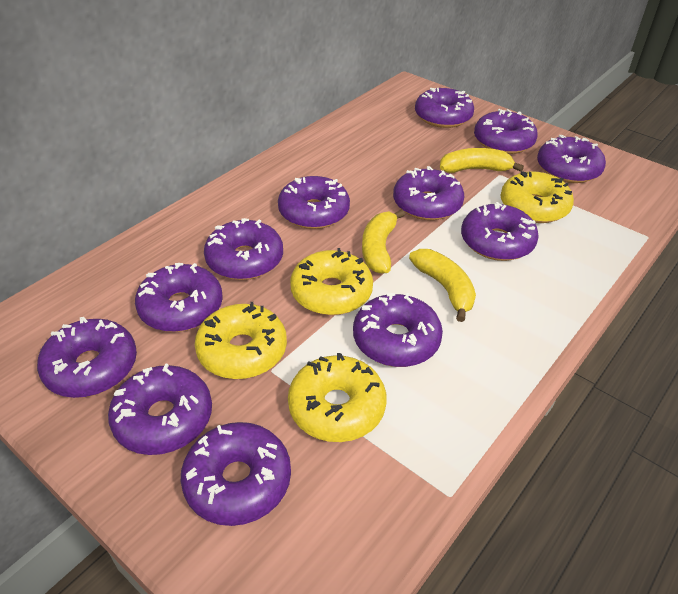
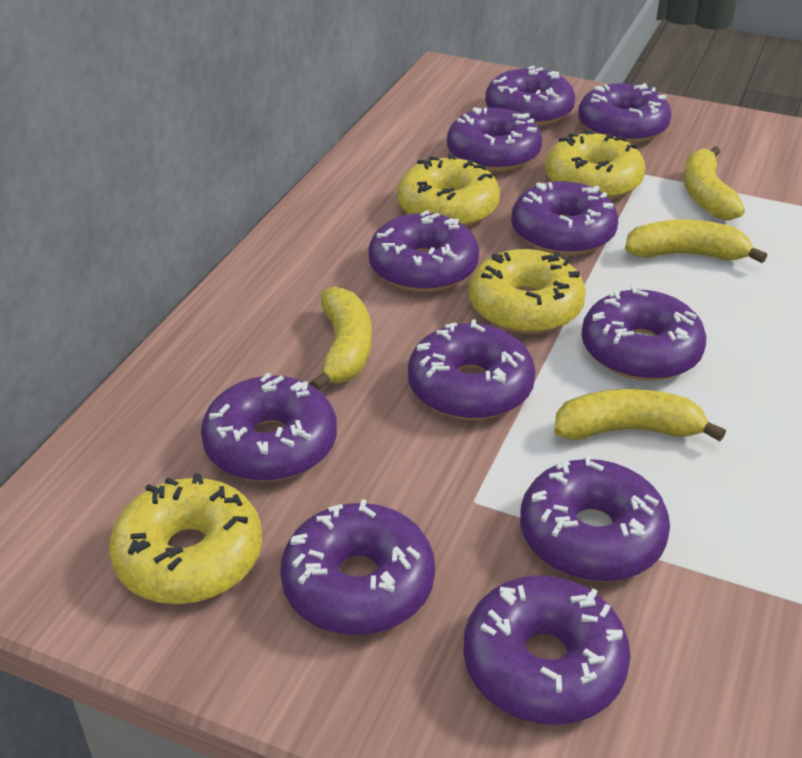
purple donut: [37,317,137,398] [108,364,212,455] [135,263,223,332] [181,422,291,526] [204,218,283,280] [278,176,350,229] [353,293,443,367] [393,166,465,220] [415,88,474,128] [461,202,539,261] [474,109,538,154] [537,135,606,183] = 12 -> [201,373,337,482] [280,499,435,635] [368,210,479,292] [408,319,536,420] [447,107,542,172] [463,575,631,725] [485,66,575,126] [511,181,618,256] [520,455,670,582] [578,83,672,144] [582,286,706,381] = 11
yellow banana: [362,209,405,274] [409,249,476,322] [440,148,524,173] = 3 -> [310,286,372,390] [554,389,726,441] [625,220,767,263] [683,146,745,220] = 4

